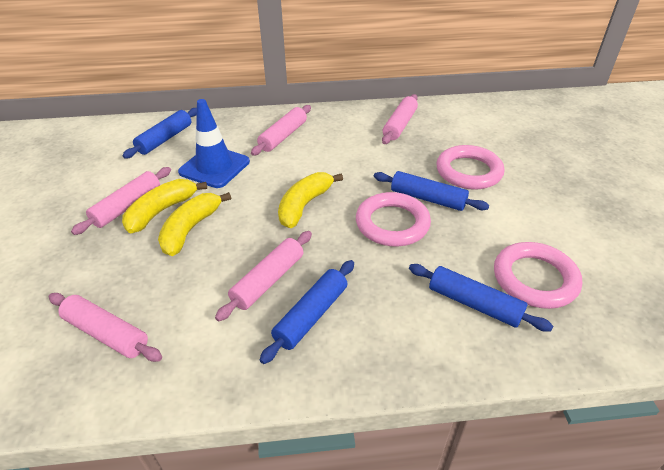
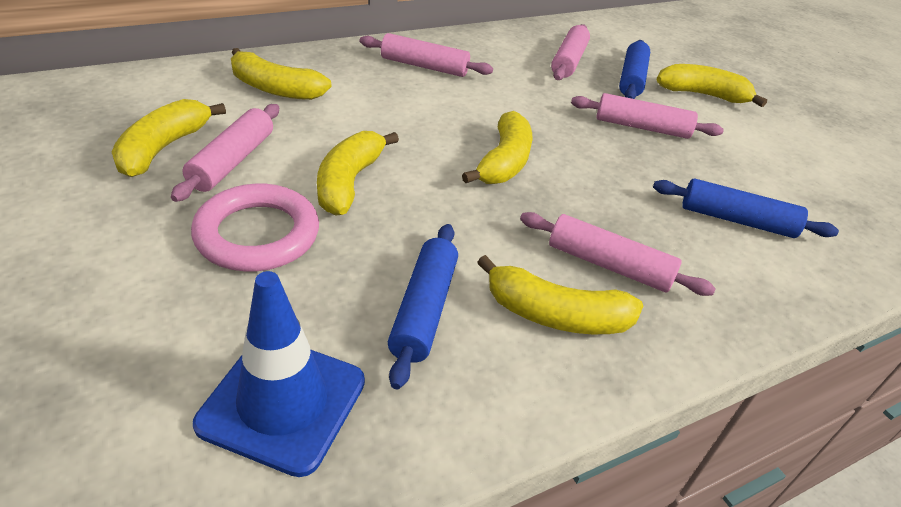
blue rolling pin: [122,108,197,159] [260,260,354,364] [374,171,489,211] [409,264,553,332] = 4 -> [388,224,458,390] [619,40,650,99] [653,179,839,238] = 3
pink ring: [356,192,431,247] [436,145,504,190] [494,242,582,309] = 3 -> [191,184,319,271] = 1
yellow banana: [122,179,207,233] [158,192,231,256] [278,172,343,228] = 3 -> [112,99,226,177] [231,48,332,100] [317,131,399,215] [462,111,532,184] [477,255,643,334] [656,64,767,107] = 6

